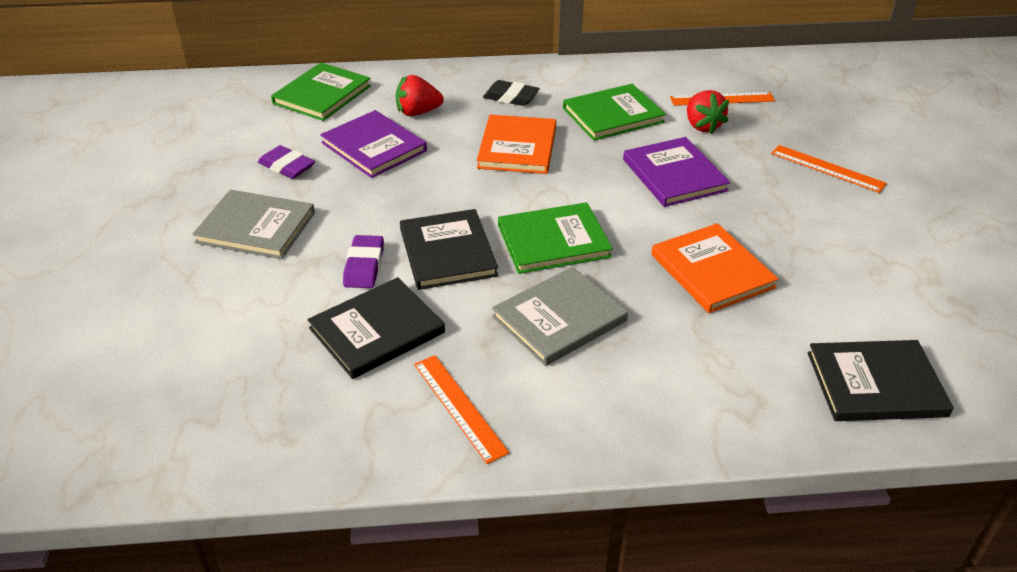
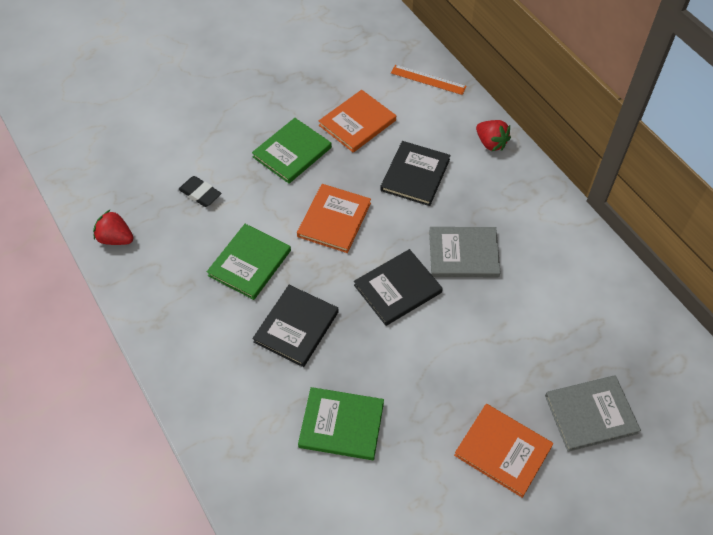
orange book: [477,115,556,174] [651,223,778,313] = 2 -> [297,184,371,253] [319,90,396,153] [454,404,553,498] = 3
orange ruler: [414,355,509,464] [670,92,775,106] [771,145,887,193] = 3 -> [391,65,467,95] = 1
purple book: [320,110,427,178] [623,137,730,207] = 2 -> none = 0
purple eraser: [258,145,315,179] [343,235,384,288] = 2 -> none = 0

